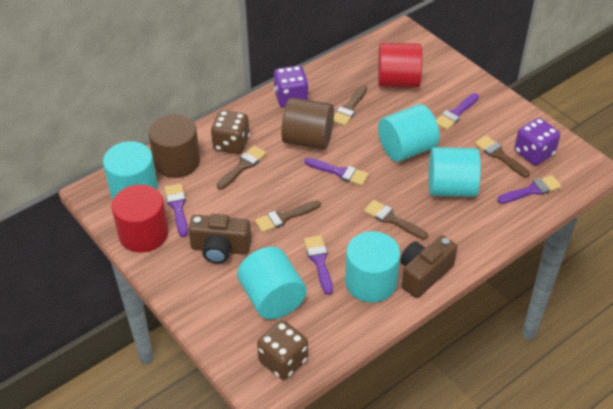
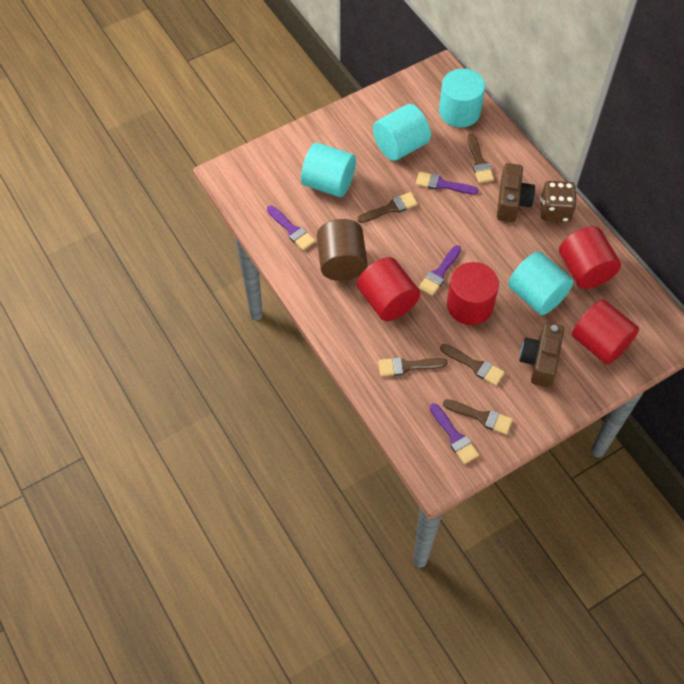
brown cylinder: [148,114,200,178] [281,98,334,150] = 2 -> [317,219,367,281] = 1
brown dice: [211,110,250,154] [257,320,308,380] = 2 -> [540,181,577,222] = 1
purple brush: [165,183,188,237] [304,158,369,186] [304,235,333,295] [436,93,479,130] [497,175,561,204] = 5 -> [267,205,315,250] [416,172,478,195] [418,245,461,296] [430,403,479,464] = 4
purple dice: [274,66,309,107] [514,118,560,165] = 2 -> none = 0
red cylinder: [112,184,169,253] [378,43,422,87] = 2 -> [357,257,420,321] [447,262,499,325] [559,226,621,289] [572,299,639,365] = 4
turquoise cylinder: [103,141,158,199] [237,247,307,319] [345,231,401,303] [378,104,440,162] [428,147,481,197] = 5 -> [301,142,356,197] [373,104,431,161] [439,69,485,128] [508,251,573,315] = 4

